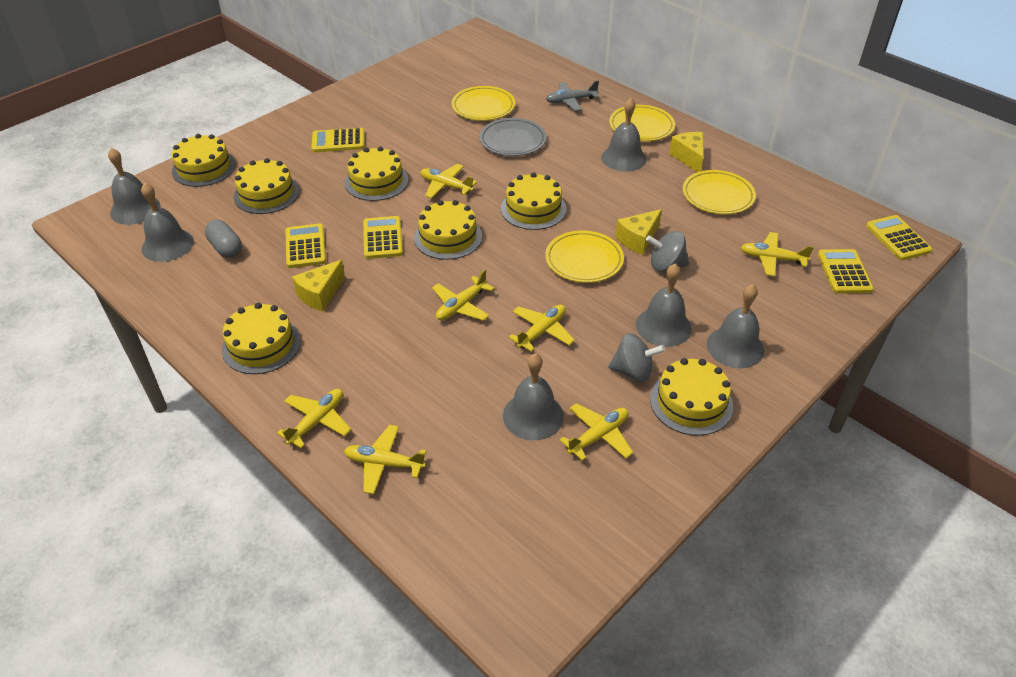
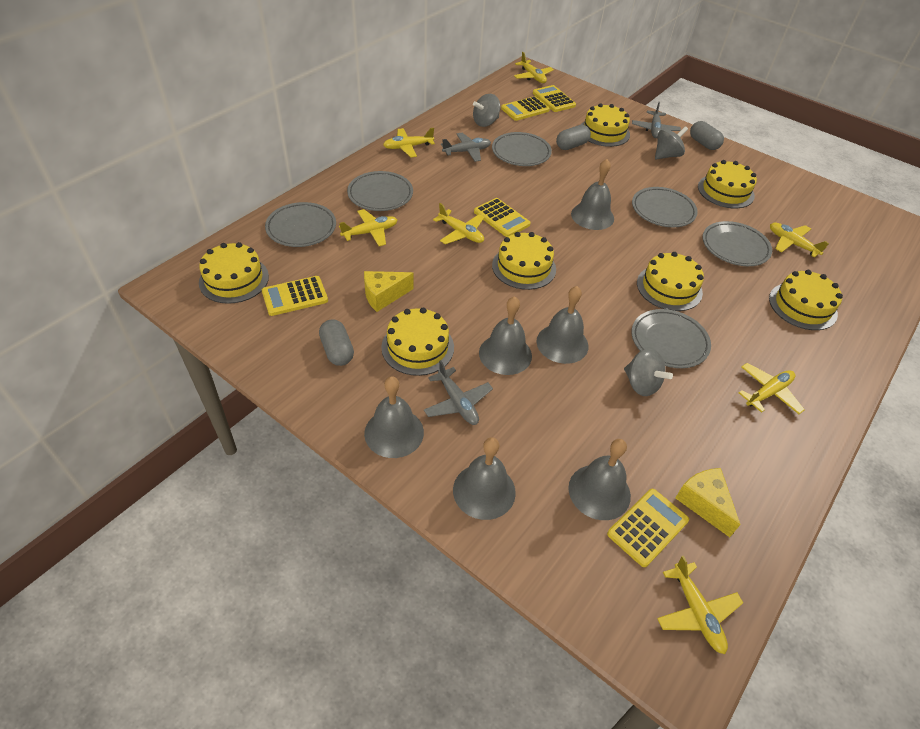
grey capsule: [205,220,242,258] = 1 -> [319,319,354,366] [556,125,591,150] [690,121,724,150] = 3
grey plane: [546,80,599,111] = 1 -> [424,360,493,425] [441,133,491,162] [632,102,681,138] = 3
grey plate: [480,118,546,156] = 1 -> [265,202,336,247] [347,171,413,211] [492,132,552,166] [632,187,698,227] [632,309,711,368] [702,221,772,266] = 6
grey spinning top: [608,333,665,382] [646,231,689,272] = 2 -> [473,94,500,127] [624,348,673,396] [655,126,688,160] = 3
yellow cheese: [292,260,345,311] [615,209,662,255] [669,132,703,172] = 3 -> [364,271,414,312] [675,468,741,537] = 2
yellow plate: [452,86,515,121] [545,231,624,283] [609,105,675,141] [683,170,756,214] = 4 -> none = 0

